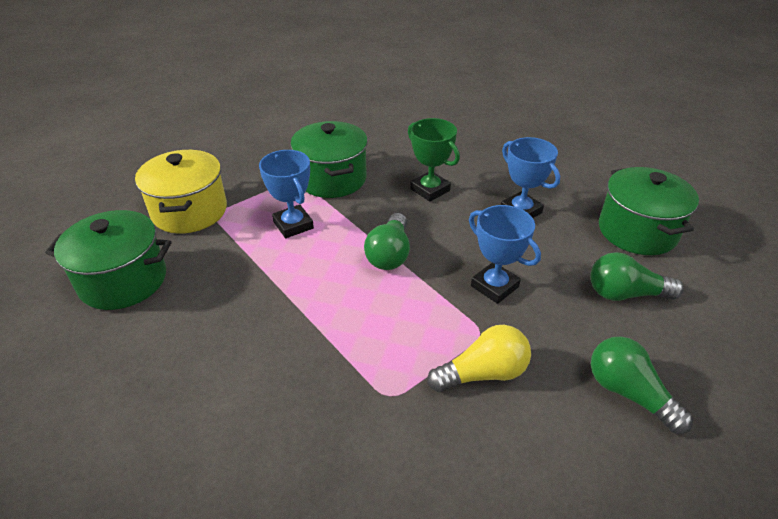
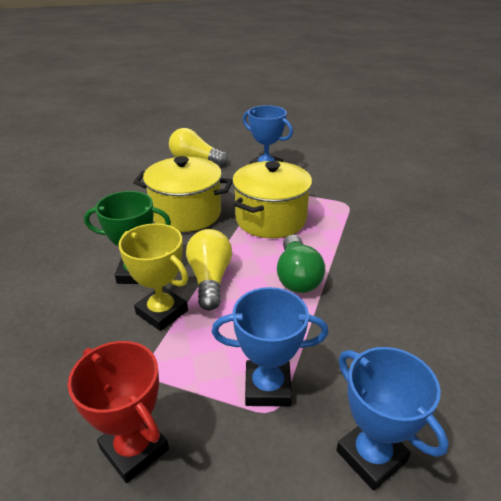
green light bulb: [364,213,410,270] [590,252,684,301] [591,336,693,434] = 3 -> [277,235,325,293] = 1
green pot: [45,210,171,310] [290,121,368,198] [599,167,699,255] = 3 -> none = 0
red trophy: none = 0 -> [68,341,169,483] = 1
yellow light bulb: [427,325,531,392] = 1 -> [169,128,228,166] [186,229,232,310] = 2
yellow pot: [135,150,227,234] = 1 -> [133,156,232,232] [232,161,312,238] = 2
yellow trophy: none = 0 -> [118,223,188,331] = 1

